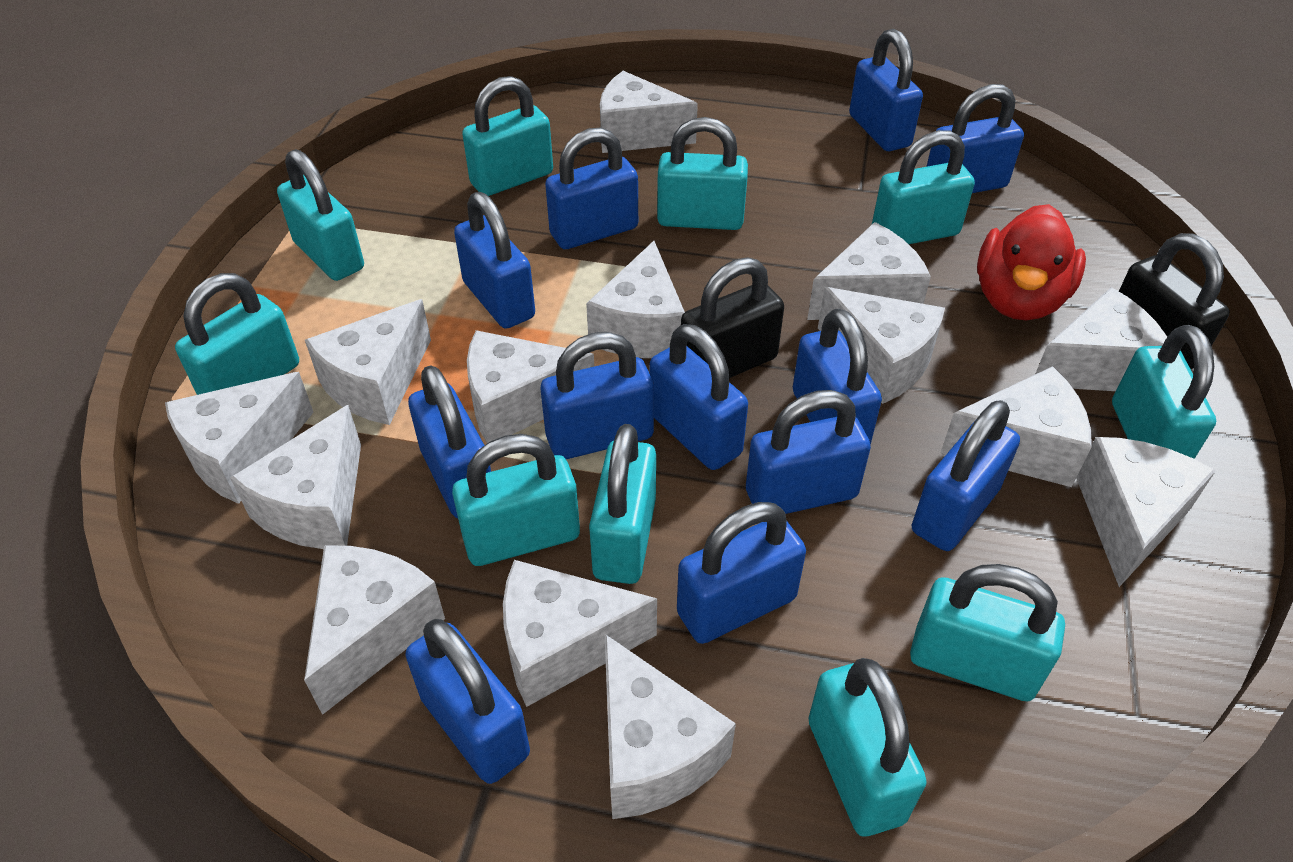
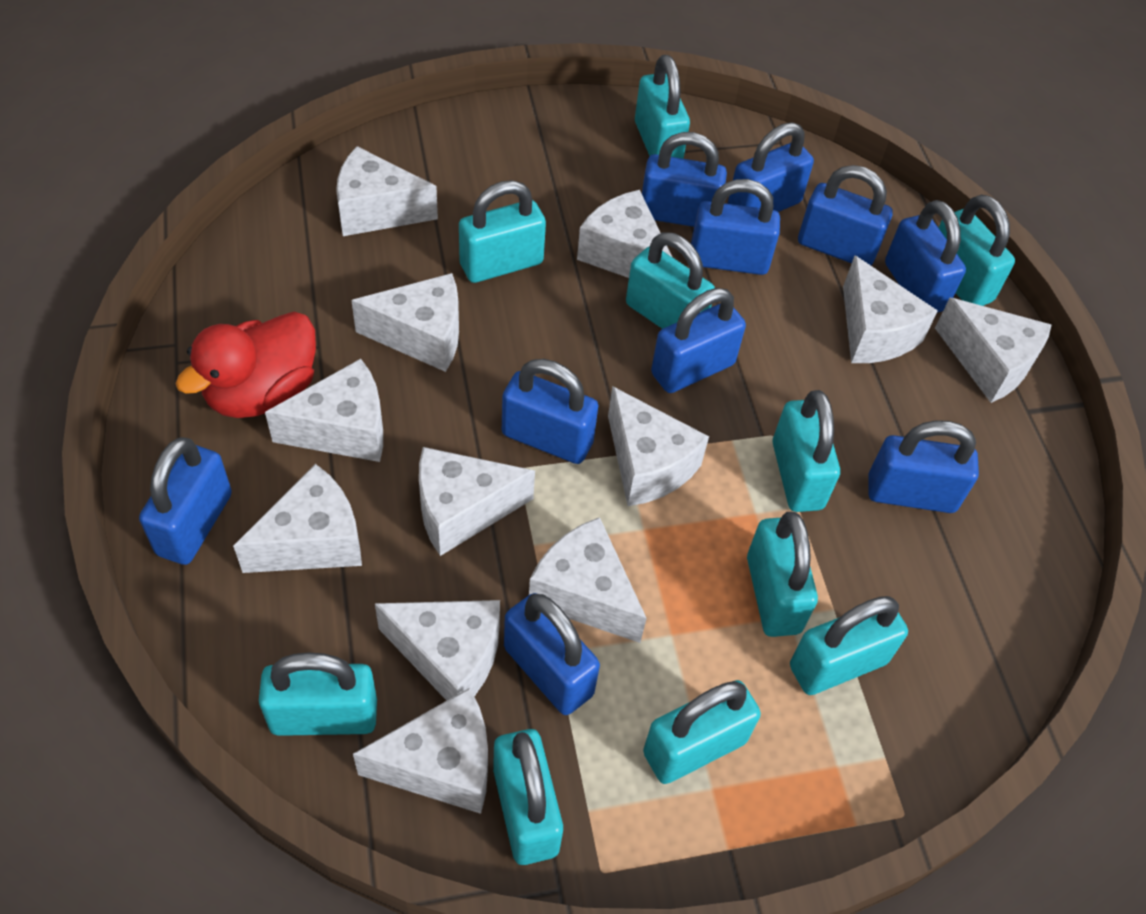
black padlock: [681,257,784,378] [1119,233,1230,369] = 2 -> none = 0
blue padlock: [405,619,530,784] [408,365,491,518] [454,192,535,329] [540,332,654,459] [545,127,638,249] [649,324,748,470] [677,502,806,644] [746,390,871,514] [793,309,882,445] [849,29,923,151] [912,400,1020,551] [926,84,1024,193] = 12 -> [139,437,232,565] [502,359,598,464] [504,593,600,715] [642,132,727,227] [651,288,746,393] [691,179,780,275] [727,122,814,212] [798,165,893,265] [868,420,979,513] [885,200,966,313] = 10
white cheese: [165,372,314,504] [230,405,361,549] [304,546,445,715] [305,299,431,425] [467,330,594,443] [503,560,657,707] [586,241,685,358] [600,71,698,153] [605,634,736,819] [807,222,931,320] [818,287,945,404] [941,366,1092,487] [1035,287,1167,391] [1076,437,1216,587] = 14 -> [233,464,362,573] [265,359,383,462] [336,146,438,236] [351,273,459,372] [353,688,488,814] [375,600,500,701] [419,447,535,556] [529,517,647,643] [577,190,672,278] [608,386,709,506] [843,256,938,363] [935,298,1052,403] = 12

